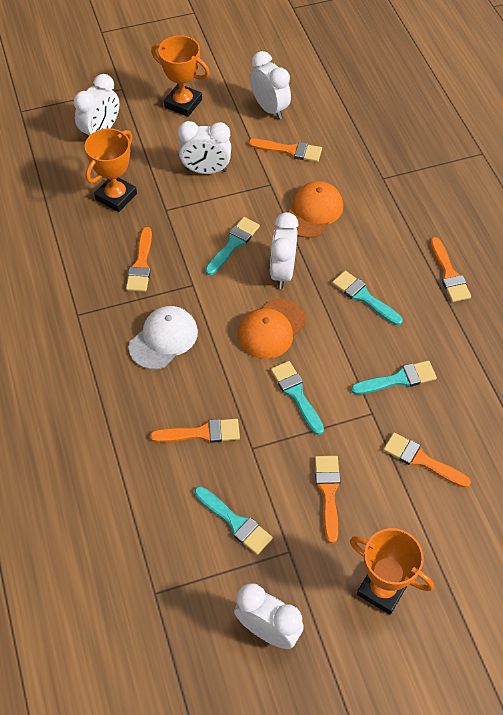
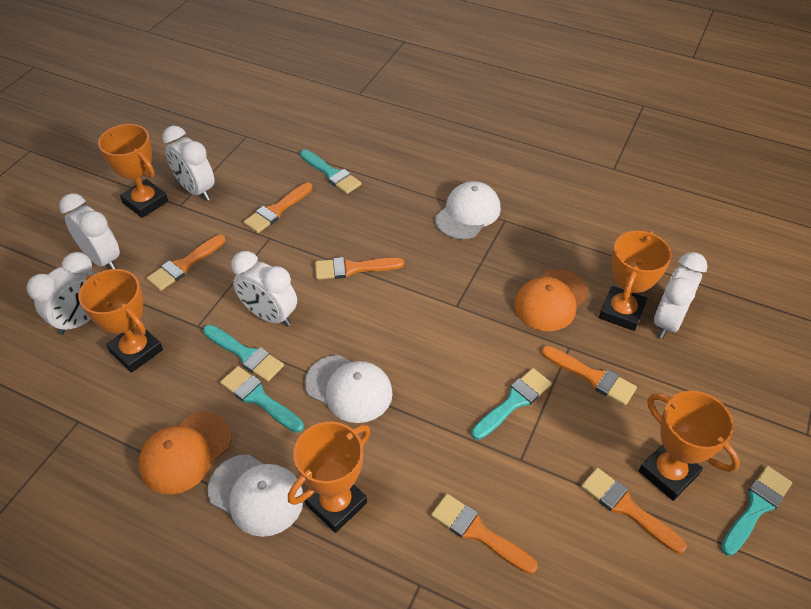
orange trophy: [85,128,137,212] [151,35,210,117] [350,528,434,615] = 3 -> [79,269,163,373] [98,124,168,218] [288,422,370,533] [599,231,672,331] [639,391,740,501] = 5
white cap: [129,306,198,370] = 1 -> [208,454,304,537] [305,355,393,423] [435,181,501,239] = 3

